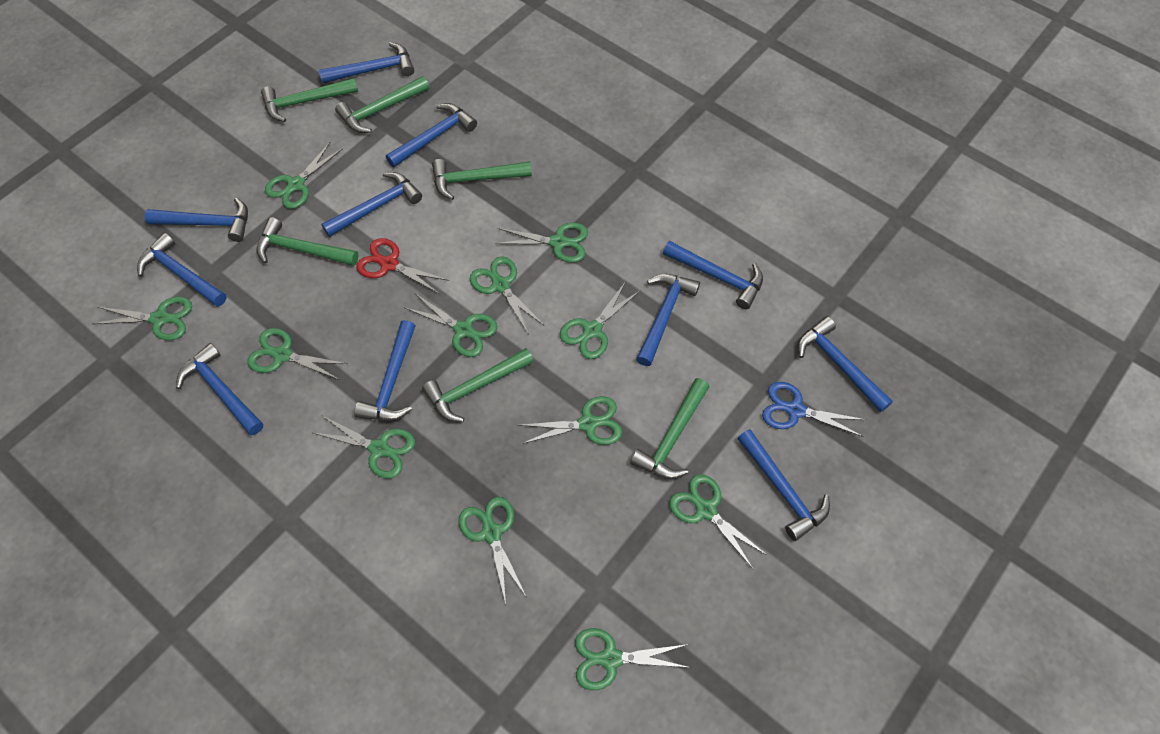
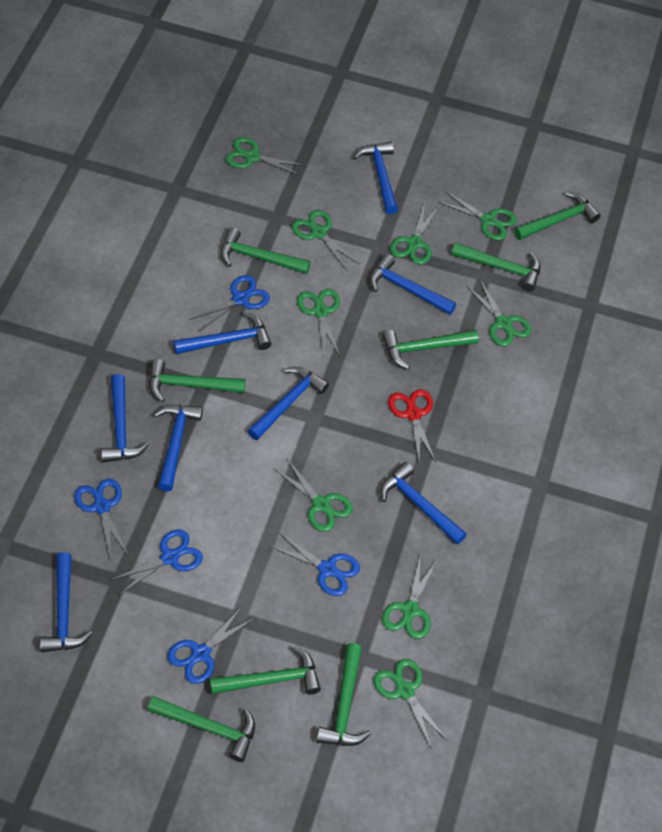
blue hammer: [137,233,227,307] [144,198,248,242] [176,343,263,435] [319,42,414,83] [322,172,422,237] [354,320,416,421] [386,103,477,167] [636,274,700,366] [663,241,763,309] [737,429,830,541] [798,316,893,412] = 11 -> [40,552,93,652] [101,374,149,463] [154,405,203,492] [173,312,271,354] [248,367,329,440] [354,141,398,215] [370,254,456,315] [380,462,467,544] = 8
blue scissors: [762,382,867,437] = 1 -> [74,479,128,559] [111,529,203,595] [167,607,254,684] [189,275,270,331] [269,532,360,596] = 5
green hammer: [257,217,358,266] [261,78,358,122] [335,76,429,133] [422,348,534,422] [432,159,532,200] [630,378,709,479] = 6 -> [148,696,255,762] [149,359,246,402] [210,646,321,694] [220,227,311,274] [316,643,371,746] [382,330,479,369] [451,243,541,292] [514,192,601,240] = 8
green scissors: [92,297,192,340] [247,328,348,380] [265,142,343,209] [313,416,415,479] [405,294,497,357] [459,497,526,604] [470,256,545,335] [495,222,588,263] [519,396,622,445] [560,281,641,359] [575,628,691,690] [669,474,768,570] = 12 -> [226,137,306,176] [274,459,353,532] [292,210,359,270] [297,289,340,357] [373,659,448,749] [382,554,438,639] [390,202,440,265] [437,191,517,240] [466,279,532,346] = 9

